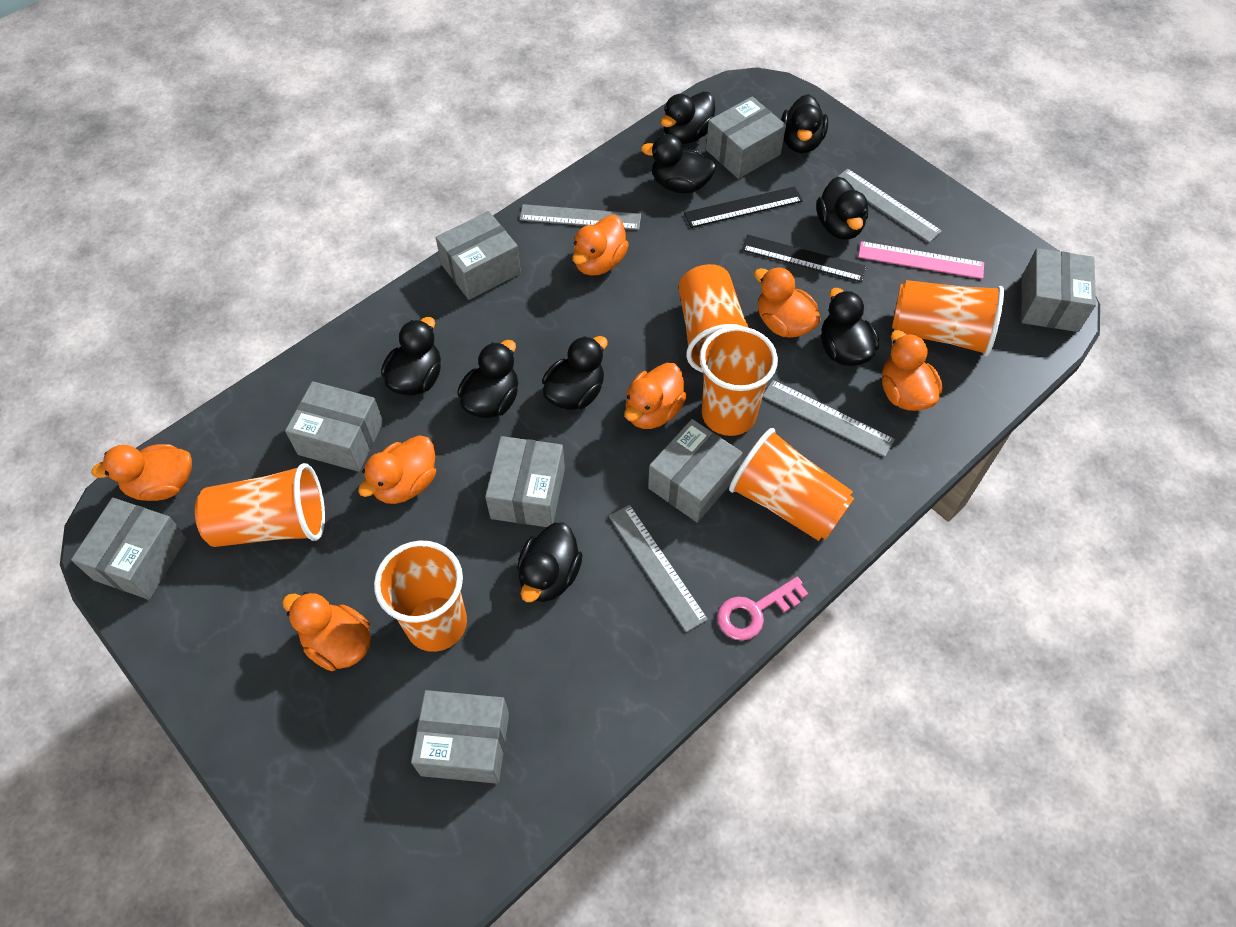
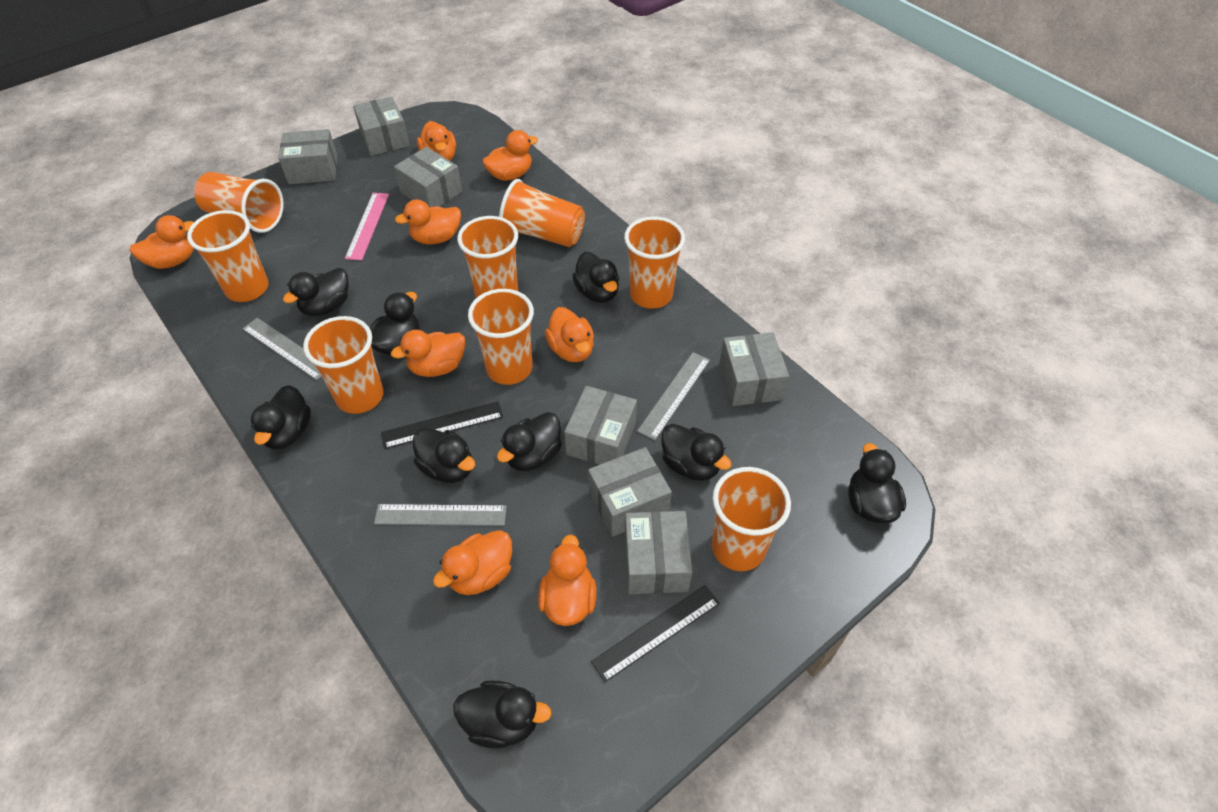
grey box: [71,498,187,600] [285,381,383,472] [411,690,509,784] [436,211,521,300] [485,436,565,527] [648,419,743,523] [706,96,786,179] [1021,248,1096,332] = 8 -> [278,129,337,184] [353,96,410,156] [394,147,462,208] [564,386,637,465] [588,447,672,537] [625,511,692,594] [720,332,789,406] = 7
grey ruler: [520,204,641,230] [609,505,708,632] [763,380,895,457] [837,168,942,243] = 4 -> [243,318,322,380] [374,504,506,526] [637,352,710,440] = 3
orange cup: [195,463,325,547] [374,541,467,652] [679,264,749,373] [700,326,778,436] [729,428,854,541] [892,280,1004,356] = 6 -> [187,210,269,302] [194,172,284,233] [303,316,384,414] [457,216,518,298] [468,289,534,385] [499,179,585,247] [624,216,685,309] [712,467,791,571] = 8
orange duck: [91,444,192,501] [282,592,371,671] [358,435,436,504] [572,215,629,276] [624,362,687,429] [754,267,821,337] [882,330,943,411] = 7 -> [130,215,194,269] [391,330,466,377] [395,199,461,244] [417,121,456,161] [433,530,512,595] [482,130,538,181] [538,535,597,626] [545,307,594,362] = 8
pink key: [717,577,808,641] = 1 -> none = 0

